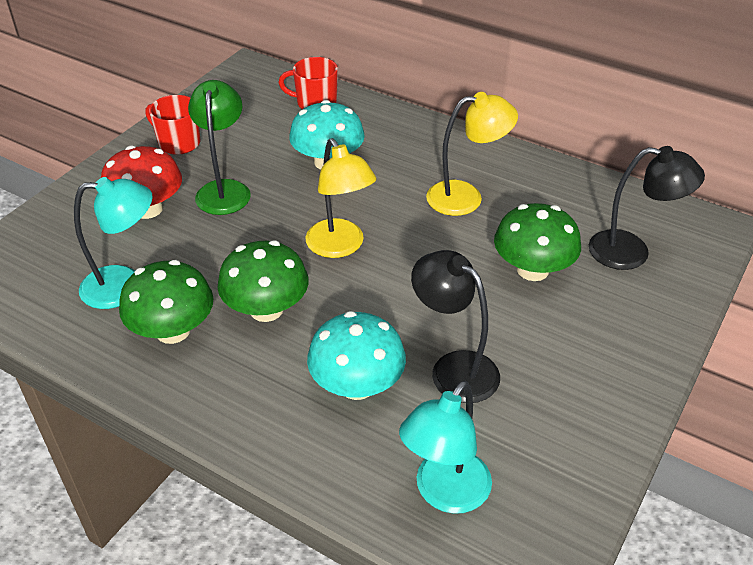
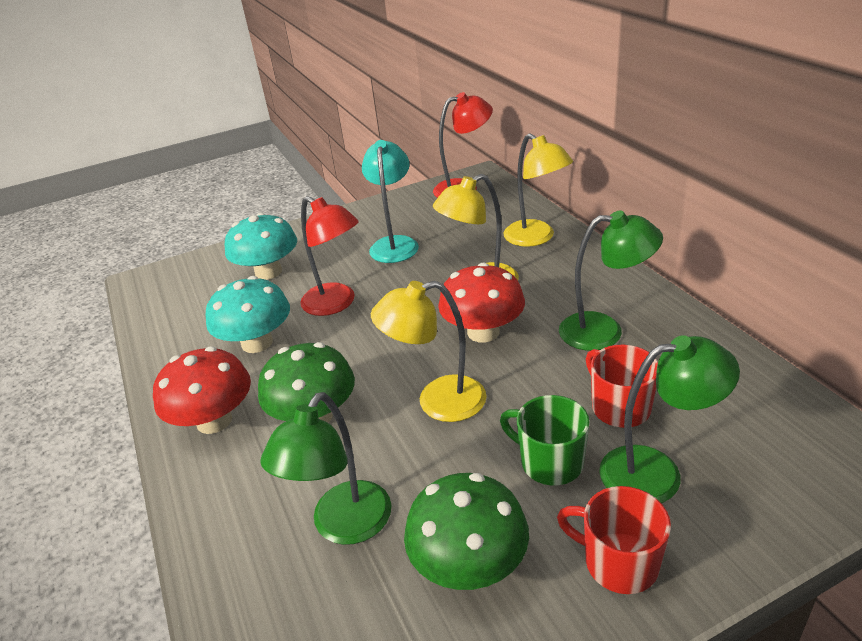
black lamp: [411,250,500,403] [589,146,705,270] = 2 -> none = 0
green lamp: [188,80,251,215] = 1 -> [260,392,391,545] [559,210,663,351] [599,335,740,503] = 3
green mug: none = 0 -> [500,395,590,485] = 1
green mushroom: [119,260,214,344] [218,240,309,322] [494,203,581,281] = 3 -> [258,342,355,423] [404,473,529,590] = 2
red lamp: none = 0 -> [300,196,359,316] [433,92,493,198] = 2
red mushroom: [101,145,182,219] = 1 -> [153,346,251,434] [438,262,525,342] = 2
turquoise lamp: [74,177,153,309] [399,381,492,514] = 2 -> [362,140,419,263] = 1
yellow lamp: [305,138,377,258] [426,92,518,216] = 2 -> [371,281,487,422] [433,174,519,280] [504,133,573,247] = 3

